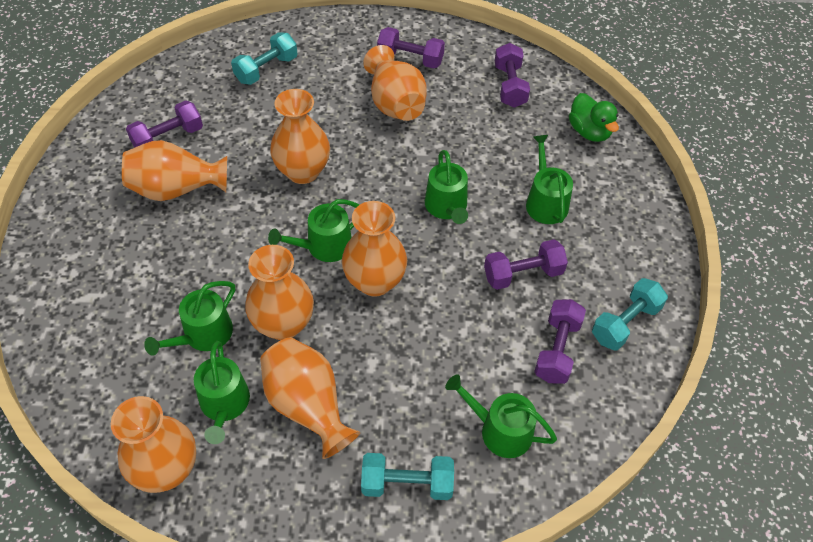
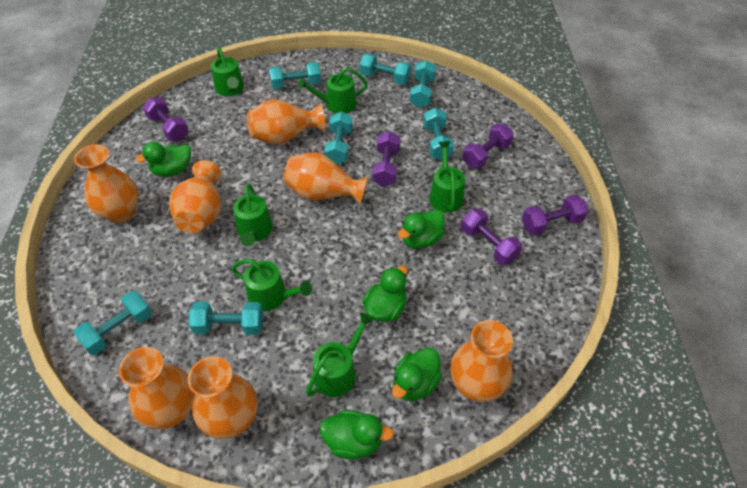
green duck: [569,93,619,142] = 1 -> [136,142,191,177] [320,410,394,460] [362,266,408,322] [392,347,442,401] [398,209,445,249] = 5
turquoise dumbbell: [231,32,297,85] [361,453,454,500] [592,278,668,350] = 3 -> [73,291,152,355] [189,302,263,335] [269,62,321,89] [324,111,353,164] [359,54,411,85] [410,60,436,108] [423,108,454,160] = 7

